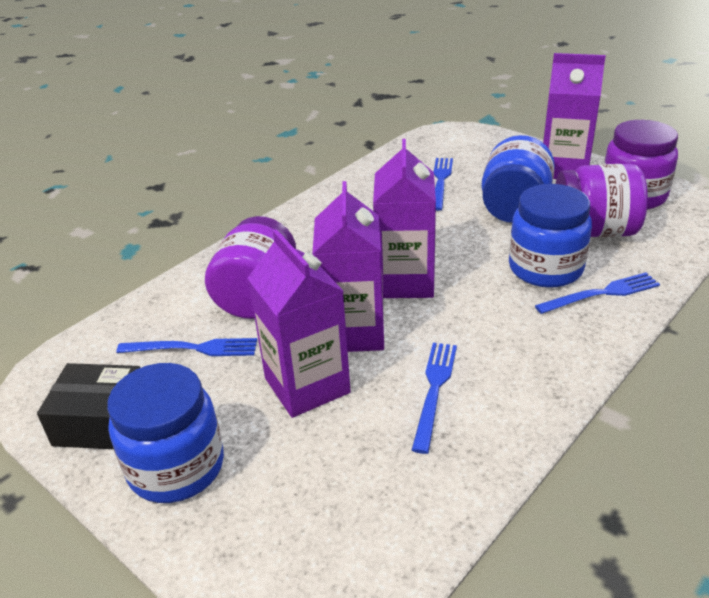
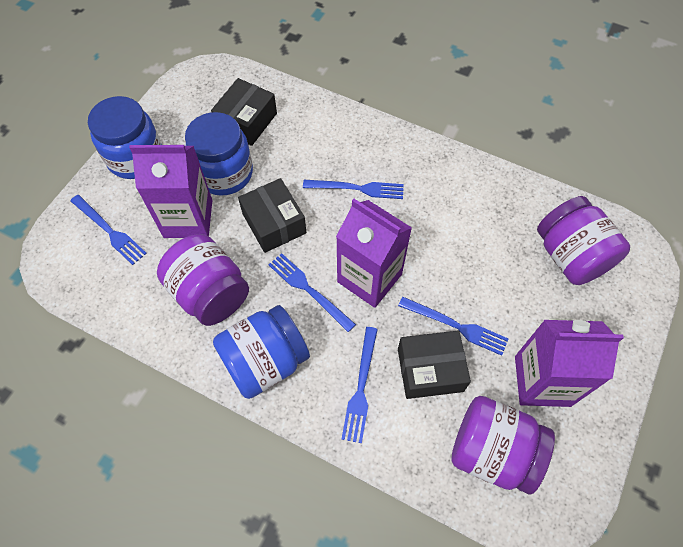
black box: [37,363,140,449] = 1 -> [211,78,277,146] [238,178,306,253] [398,330,471,399] = 3
blue fork: [116,338,257,356] [412,343,457,454] [434,158,453,211] [535,273,660,314] = 4 -> [70,195,147,265] [268,253,356,332] [303,180,404,199] [341,327,378,443] [398,297,508,356] = 5
purple carton: [247,229,351,418] [312,181,384,352] [373,139,436,298] [543,53,606,179] = 4 -> [129,145,212,238] [336,199,412,308] [515,320,624,407] = 3

